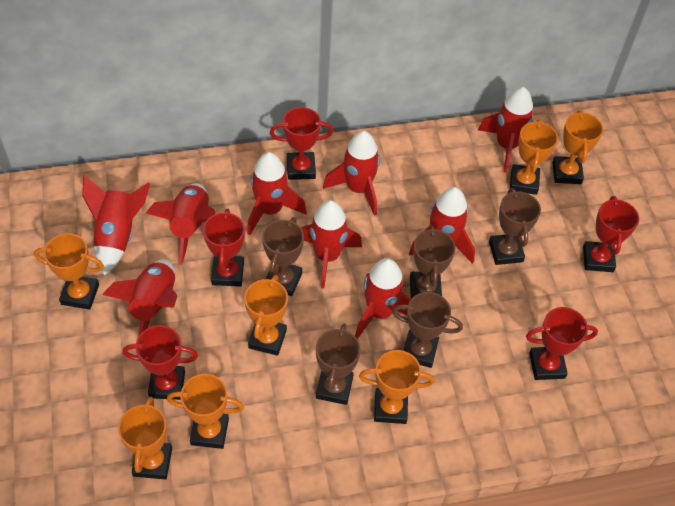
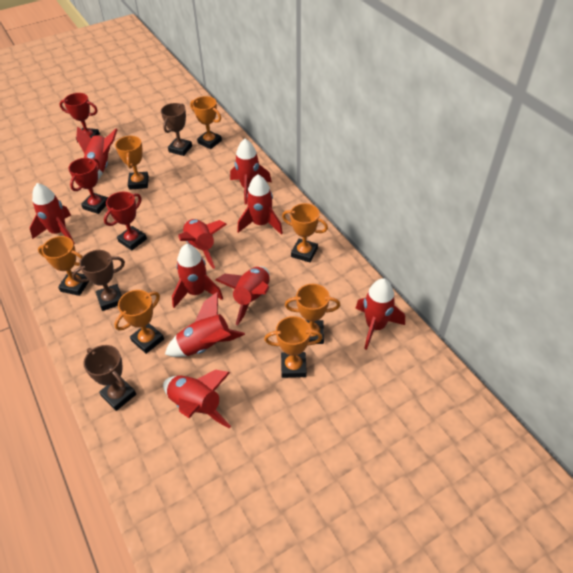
brown trophy: [262,217,304,296] [316,323,361,405] [392,292,463,368] [410,225,455,299] [489,188,541,265] = 5 -> [72,250,125,311] [83,345,136,411] [161,103,192,156] = 3
red rocket: [82,175,150,276] [102,259,177,337] [145,183,216,265] [247,152,307,235] [301,200,362,288] [323,131,380,216] [355,258,410,339] [409,187,475,264] [478,87,534,173] = 9 -> [30,183,75,244] [76,126,118,180] [163,370,231,428] [165,292,245,357] [172,244,223,308] [178,219,227,269] [215,266,270,325] [230,139,272,205] [237,175,283,235] [356,278,405,350] = 10
red trophy: [123,325,198,400] [203,209,245,287] [270,107,334,180] [526,307,598,380] [583,196,639,272] = 5 -> [59,93,100,142] [68,158,108,214] [104,192,147,250] = 3

